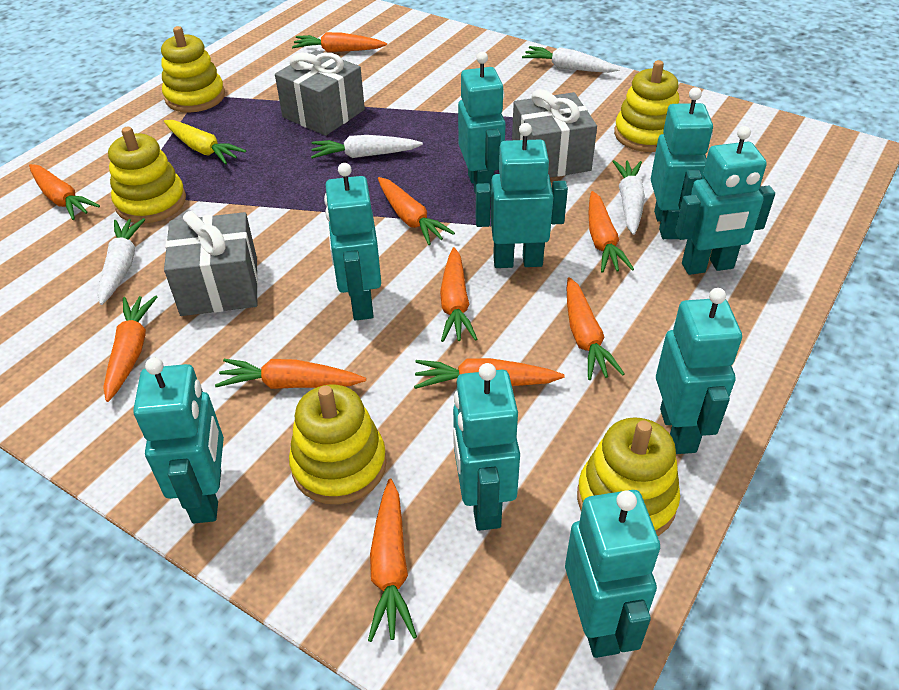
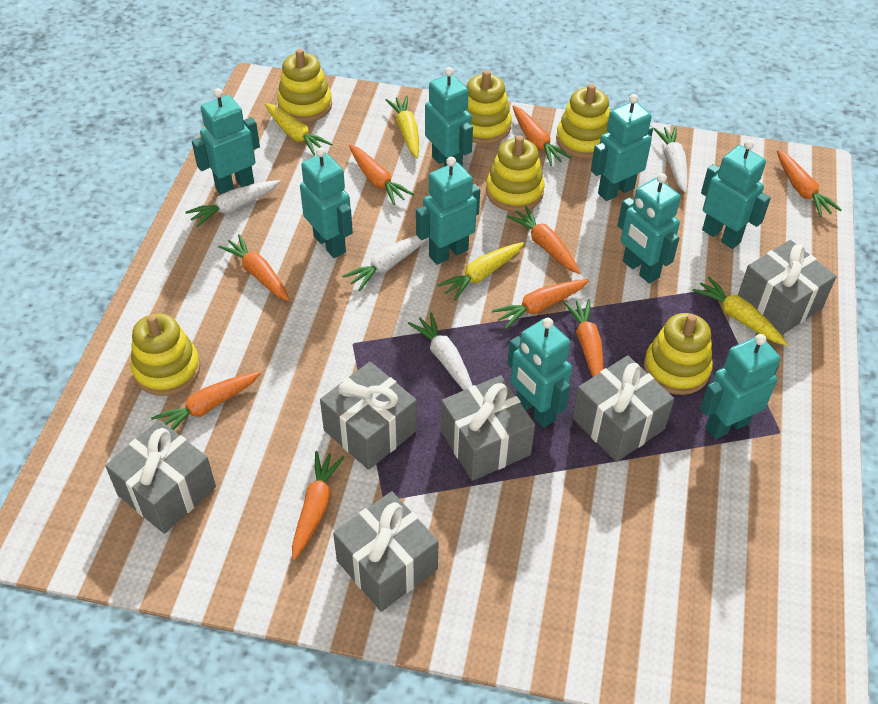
grey gift: [164,211,258,316] [275,50,365,136] [512,89,597,177] = 3 -> [105,420,216,534] [320,362,417,470] [333,491,439,612] [441,375,535,481] [572,356,674,462] [738,240,837,335] = 6
orange carrot: [29,164,100,220] [104,295,157,402] [215,359,366,389] [292,32,387,52] [368,479,417,642] [378,177,455,245] [414,358,565,389] [440,247,477,342] [567,277,625,380] [589,191,634,273] = 10 -> [151,371,261,430] [218,234,290,301] [292,451,345,560] [349,145,414,205] [491,279,589,329] [507,206,580,274] [512,105,571,166] [564,299,603,377] [777,150,842,217] = 9
yellow carrot: [164,120,246,164] = 1 -> [265,103,332,156] [385,96,419,159] [437,242,524,301] [692,276,788,346] = 4
yellow stacking toy: [108,126,186,223] [161,26,225,113] [289,384,387,504] [577,418,680,536] [614,60,679,152] = 5 -> [130,313,200,396] [277,49,332,122] [467,70,512,144] [486,135,545,212] [556,84,610,159] [644,313,713,395] = 6

